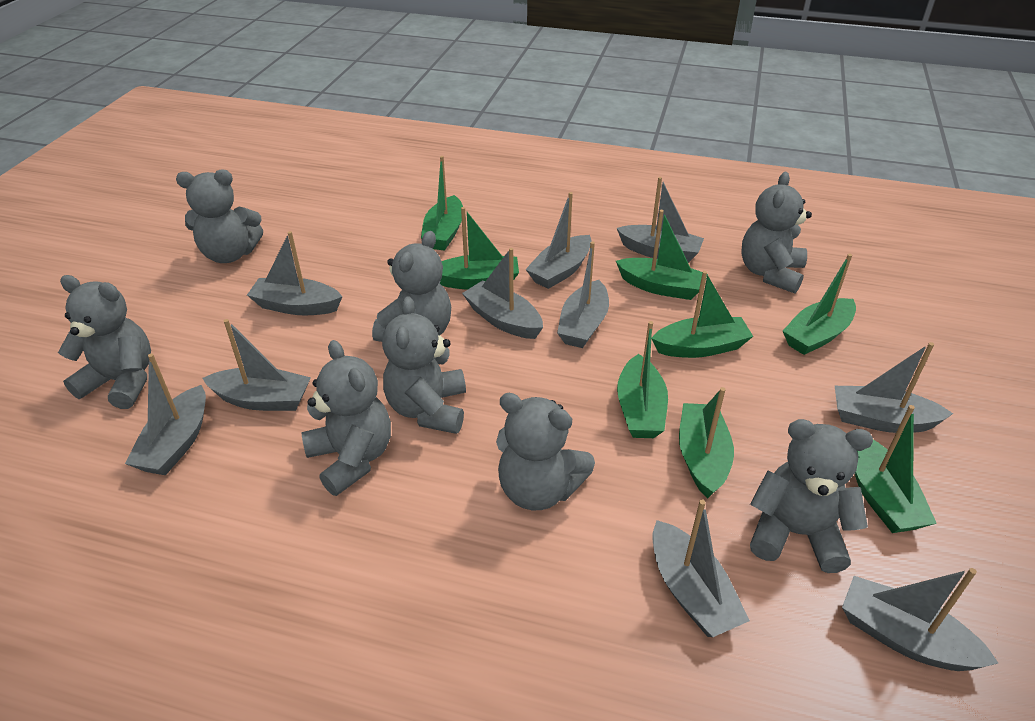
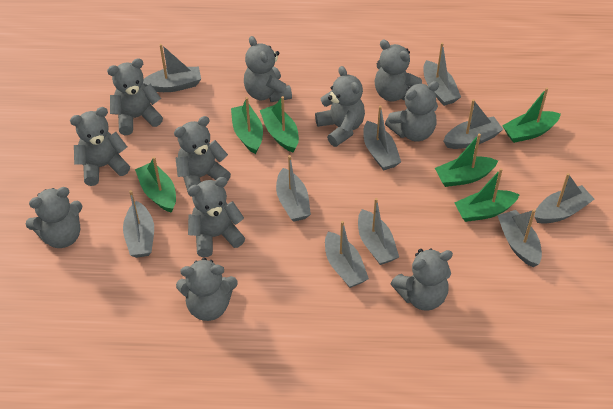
green boat: [421,156,463,250] [440,207,519,290] [616,210,708,300] [617,321,668,438] [651,271,753,358] [679,387,734,498] [783,254,856,355] [855,405,937,533] = 8 -> [135,157,176,213] [231,97,263,154] [260,96,299,152] [435,134,498,187] [454,168,520,222] [502,88,561,143] = 6
grey teddy bear: [58,275,151,409] [176,170,263,263] [301,340,391,496] [372,231,451,342] [382,297,466,434] [496,393,595,510] [741,172,812,293] [750,419,873,573] = 8 -> [26,187,82,248] [70,107,130,186] [107,58,163,135] [174,116,231,197] [176,258,238,321] [188,177,245,257] [244,36,292,102] [315,66,365,147] [375,40,422,101] [385,81,439,142] [391,249,453,311] = 11

